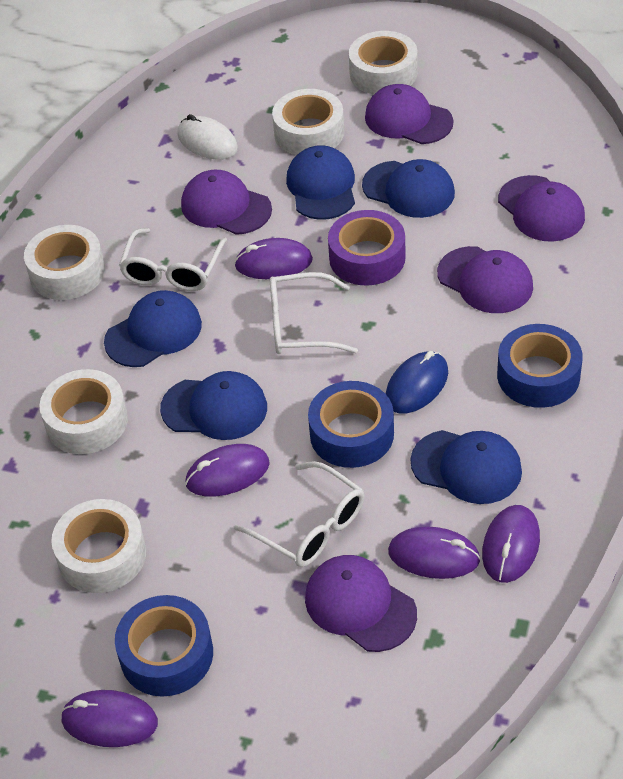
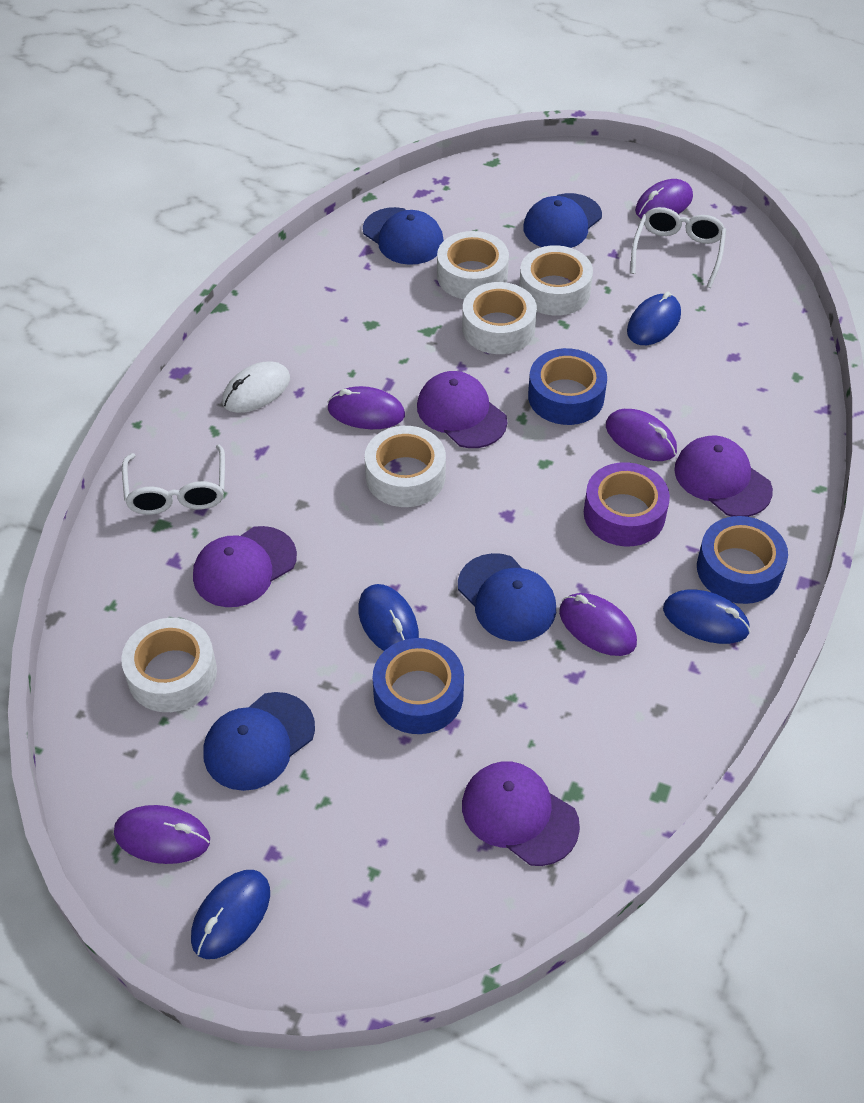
blue cap: [104,290,202,367] [160,371,267,440] [286,145,355,220] [362,159,455,218] [410,430,522,504] = 5 -> [203,692,315,791] [363,207,444,265] [458,553,556,642] [523,193,602,248] = 4
blue mouse: [386,351,448,413] = 1 -> [191,870,270,959] [358,584,419,651] [627,291,681,345] [663,589,750,644] = 4
purple cap: [181,170,272,235] [305,555,417,652] [365,84,453,144] [437,246,533,313] [498,175,585,242] = 5 -> [193,526,297,607] [417,371,507,448] [462,761,580,866] [674,435,773,517] = 4
white glasses: [119,228,227,291] [234,461,364,567] [270,272,358,354] = 3 -> [122,445,225,515] [631,207,726,288] = 2

